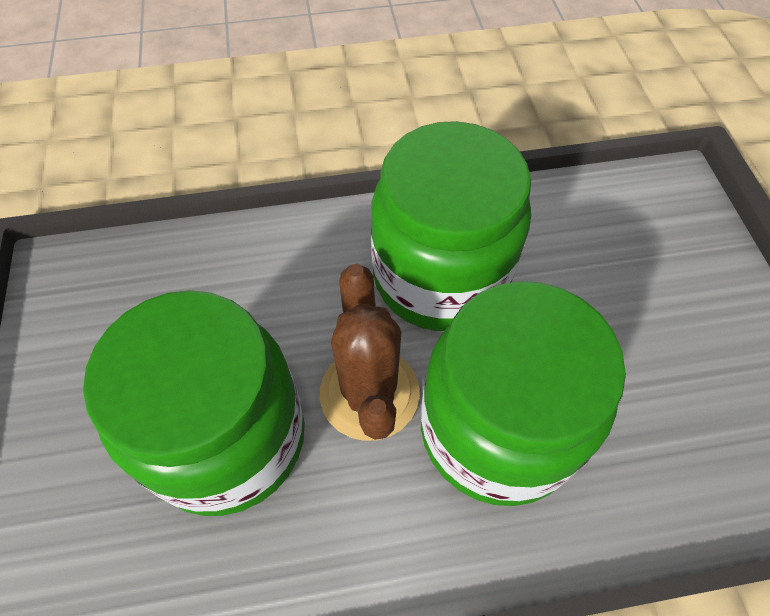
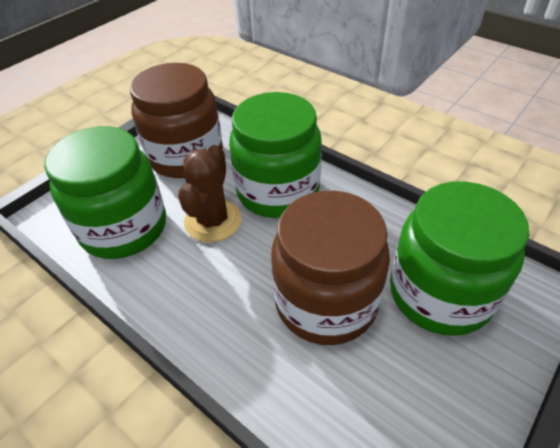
brown jar: none = 0 -> [130,63,223,178] [271,191,390,345] = 2

